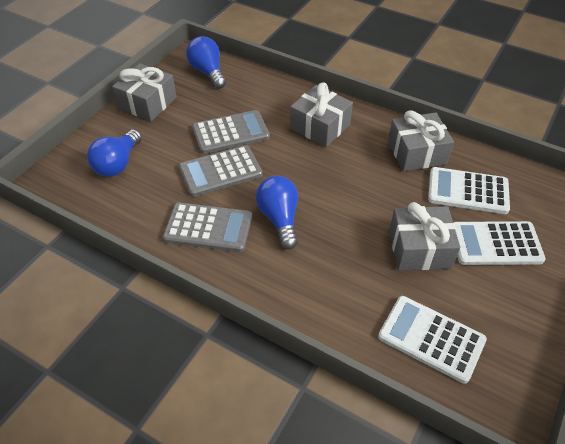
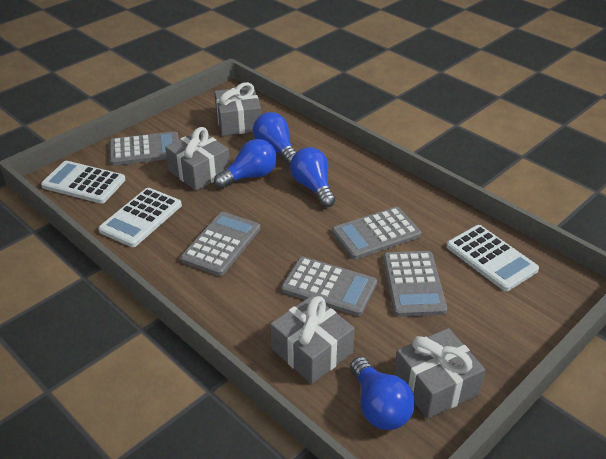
blue light bulb: [87,130,142,177] [186,36,226,89] [256,176,298,249] = 3 -> [214,139,277,189] [253,112,296,166] [290,147,336,207] [350,357,415,430] = 4
grey calculator: [163,202,252,252] [179,145,263,197] [192,110,270,154] = 3 -> [110,131,179,166] [180,212,260,276] [281,257,377,316] [332,207,421,260] [383,251,447,317] = 5

